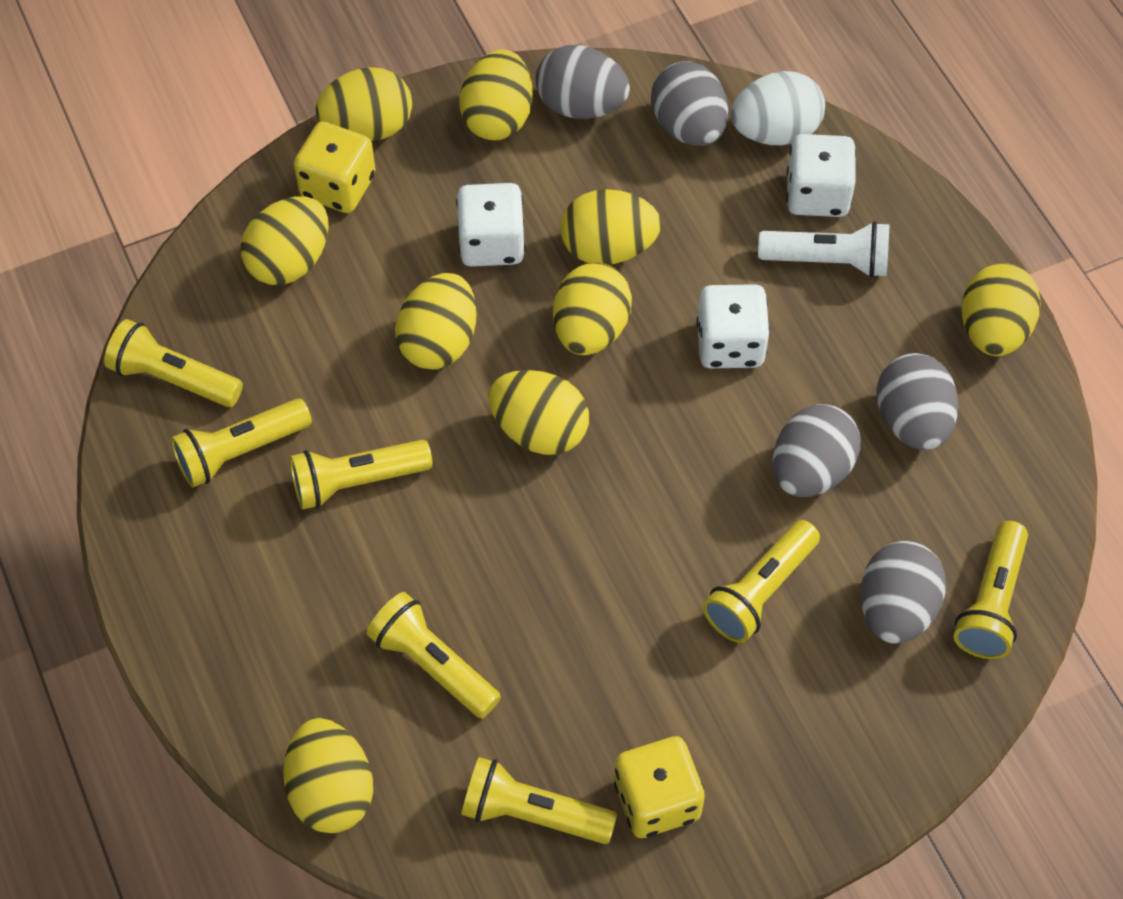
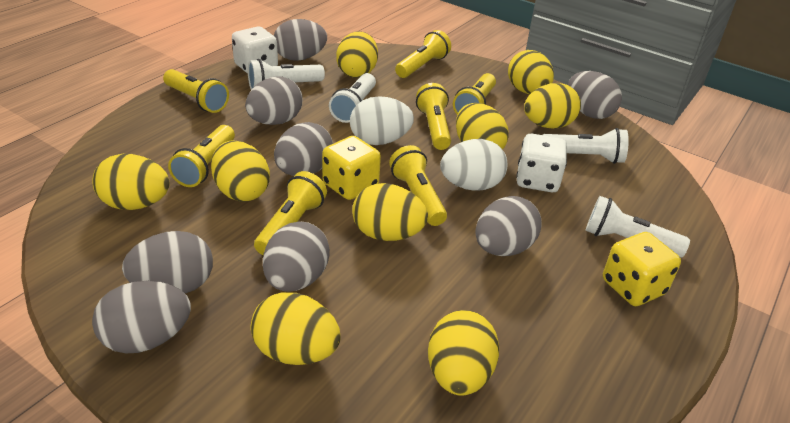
grey egg: [536,45,630,119] [651,61,728,146] [773,404,861,497] [860,541,946,644] [876,353,959,450] = 5 -> [92,281,191,353] [122,231,213,293] [245,77,303,125] [263,222,330,292] [274,19,327,61] [274,122,333,176] [475,196,542,256] [568,71,622,119] = 8
white dice: [456,183,525,267] [697,284,770,368] [786,134,856,217] = 3 -> [232,26,278,74] [516,134,567,192] = 2
white egg: [730,71,825,145] = 1 -> [350,96,414,145] [440,139,507,191] = 2
white flashlight: [758,222,889,278] = 1 -> [248,59,325,90] [329,73,376,123] [543,128,629,164] [586,196,690,257] = 4

